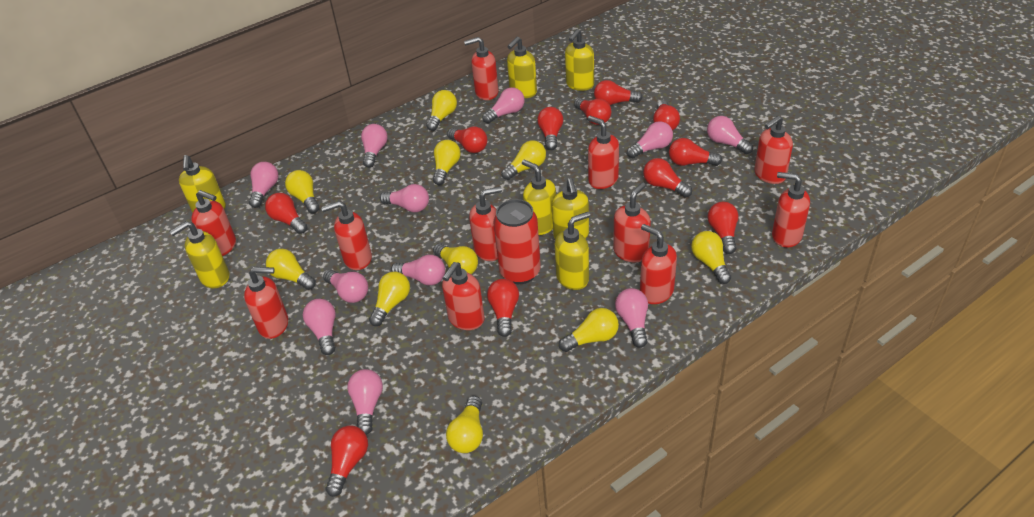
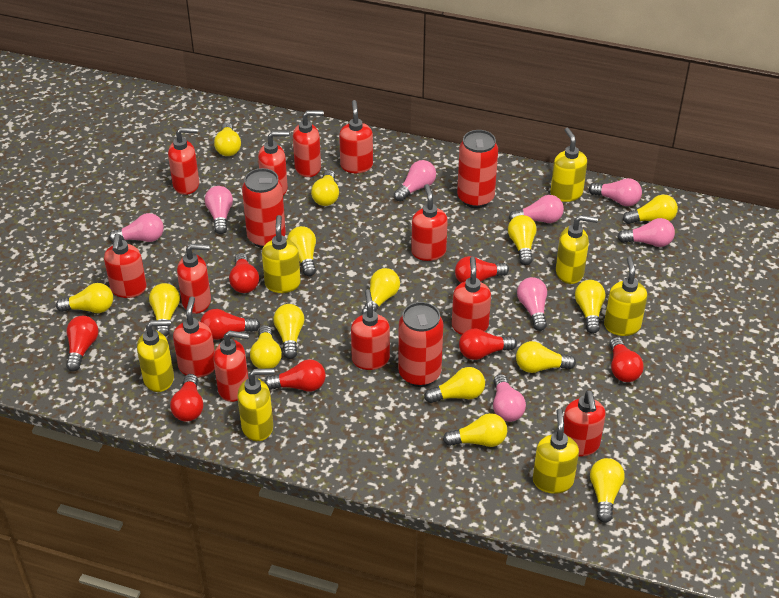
pink light bulb: [249,162,278,208] [303,299,336,355] [323,270,368,303] [347,369,383,435] [361,124,387,168] [380,184,429,212] [391,255,445,285] [483,87,524,123] [615,288,648,348] [627,121,673,158] [707,116,753,154] = 11 -> [109,213,164,242] [205,186,233,234] [394,160,436,201] [493,374,526,422] [509,195,564,223] [517,277,547,331] [589,178,642,206] [618,218,675,247] = 8
red can: [494,199,541,284] = 1 -> [242,168,286,248] [398,302,443,387] [457,130,498,208] = 3
red light bulb: [265,193,307,234] [326,426,368,497] [447,126,487,153] [487,279,519,337] [537,107,563,150] [574,98,611,125] [594,80,643,105] [643,158,692,198] [653,100,680,130] [669,138,722,166] [708,202,738,254] = 11 -> [66,316,99,371] [170,374,203,422] [200,309,260,340] [229,253,259,293] [265,359,326,392] [455,256,509,283] [459,329,517,360] [609,337,644,382] = 8
red soap dispenser: [191,190,236,256] [244,267,288,339] [321,201,372,270] [442,262,485,330] [464,37,499,100] [469,186,502,261] [587,116,619,189] [613,182,651,263] [640,224,677,304] [754,116,793,184] [772,172,810,248] = 11 -> [104,234,147,298] [168,127,199,195] [173,296,215,377] [177,244,211,314] [213,331,249,402] [258,131,289,196] [293,110,324,177] [339,100,373,173] [351,289,390,370] [411,184,448,261] [452,257,491,335] [564,390,606,457] = 12
yellow light bulb: [266,249,316,290] [285,170,319,213] [369,272,410,326] [426,90,457,131] [433,140,461,185] [433,243,478,274] [446,396,483,453] [502,140,546,180] [559,308,619,352] [691,231,731,284] = 10 -> [56,283,113,313] [149,283,180,337] [214,123,241,156] [250,325,282,369] [273,304,304,359] [287,226,316,276] [311,170,339,206] [361,268,400,315] [424,367,485,403] [443,413,507,447] [508,215,537,265] [516,341,576,373] [575,280,605,334] [590,458,625,523] [623,194,678,224] = 15

